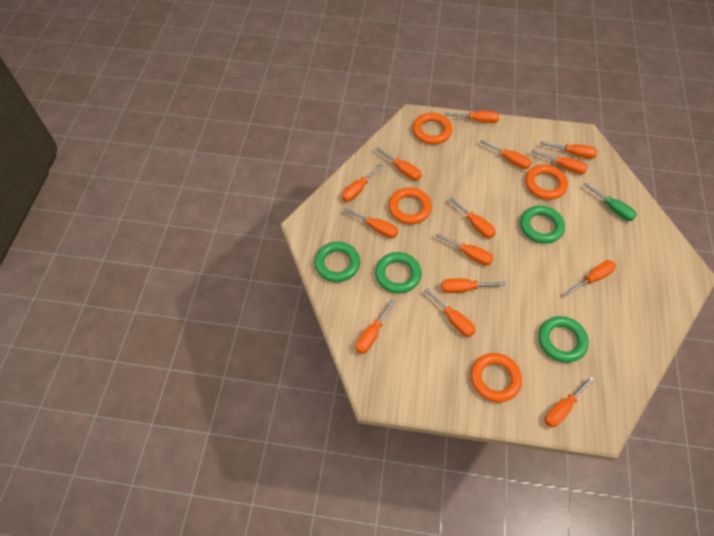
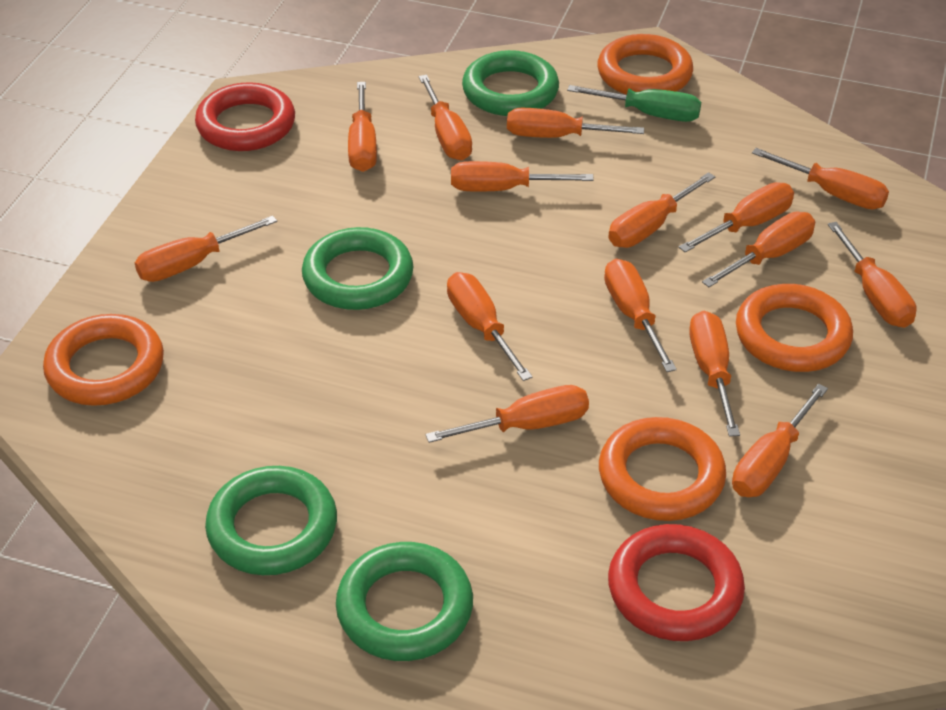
orange screwdriver: [342,164,383,202] [344,208,398,238] [356,299,395,354] [375,147,422,181] [425,288,476,337] [436,233,494,266] [441,279,506,293] [445,111,499,123] [449,197,496,238] [480,140,532,169] [532,150,588,174] [540,142,598,159] [545,376,594,427] [564,260,616,296] = 14 -> [135,216,277,282] [348,82,377,172] [419,75,472,160] [425,385,589,443] [447,272,533,381] [451,161,594,192] [507,108,644,138] [604,259,677,372] [608,172,715,248] [679,182,794,252] [689,311,740,437] [702,212,815,287] [732,384,828,497] [752,148,889,209] [828,222,917,328] = 15
red ring: none = 0 -> [195,82,295,151] [608,524,745,641] = 2

